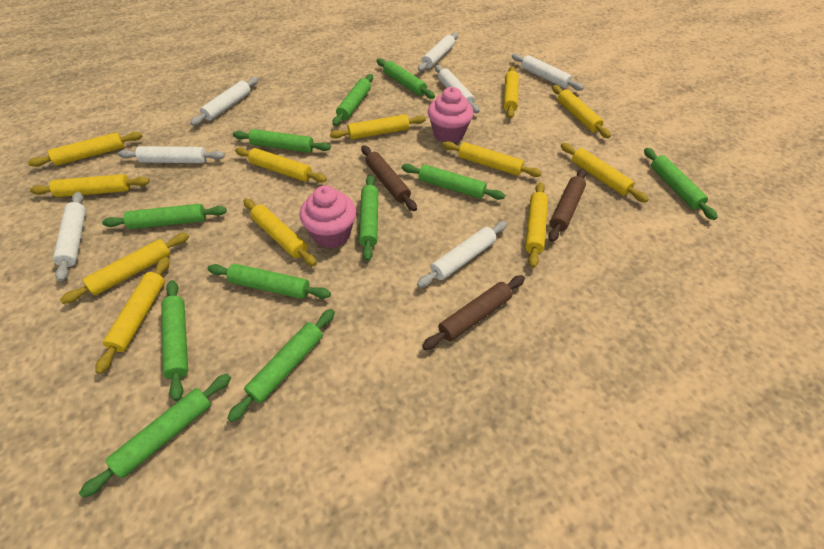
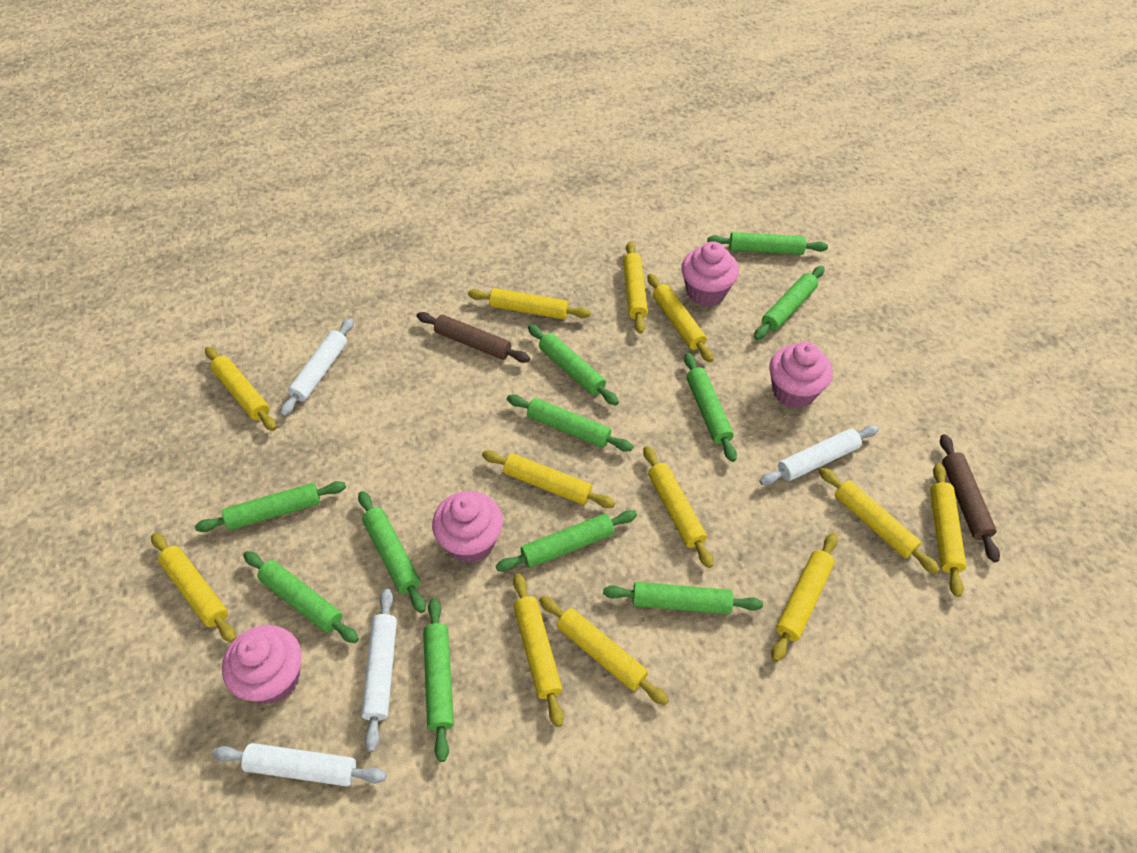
brown rolling pin: [361,145,417,211] [422,275,525,350] [548,169,586,242] = 3 -> [417,312,530,363] [940,434,1000,562] = 2
pink cupcake: [300,185,356,248] [428,87,474,143] = 2 -> [222,625,302,704] [432,491,503,563] [681,241,739,306] [769,342,833,409] = 4
white rolling pin: [53,192,86,282] [118,146,225,163] [190,77,258,126] [417,221,507,288] [418,32,458,71] [435,65,479,113] [512,53,584,91] = 7 -> [212,743,387,787] [280,318,354,417] [361,589,397,752] [759,425,879,485] = 4

